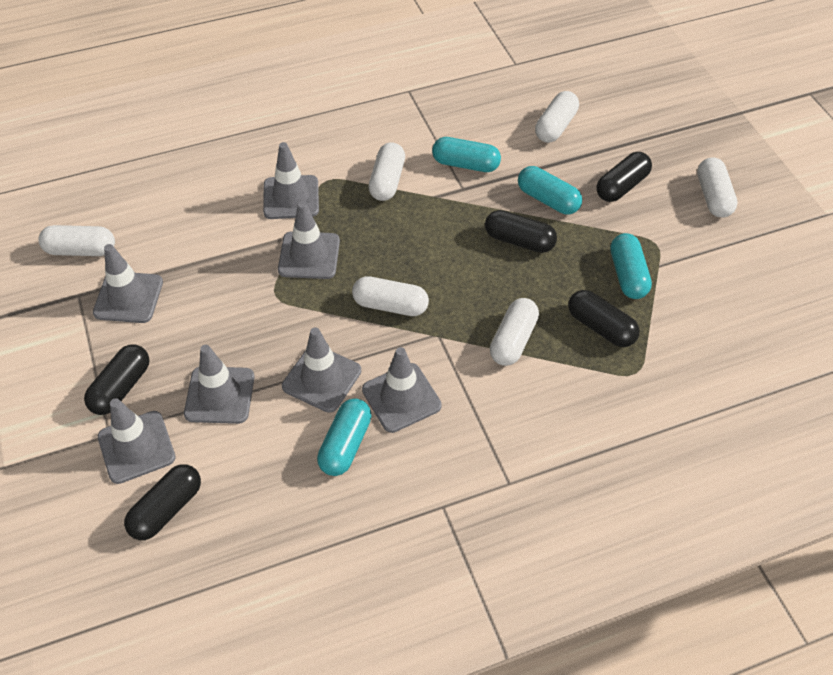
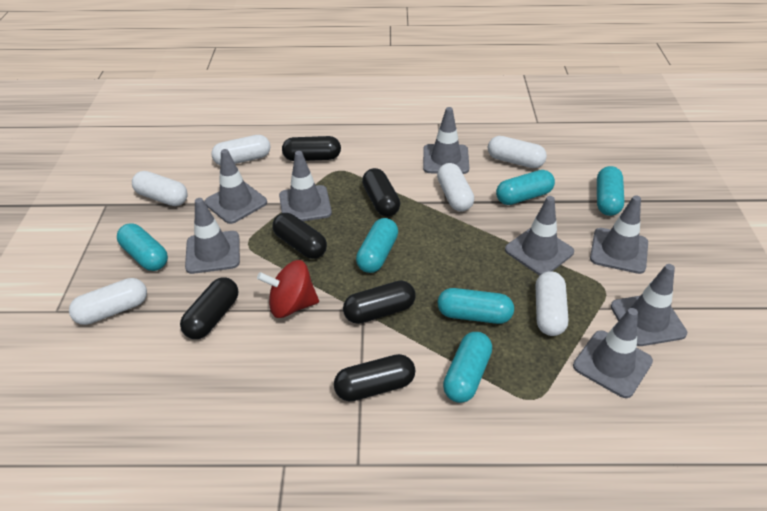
black capsule: [84,344,149,415] [124,464,201,540] [485,210,557,253] [568,290,640,347] [596,152,652,202] = 5 -> [180,277,238,339] [272,213,327,259] [282,136,341,161] [334,354,415,402] [343,281,416,324] [362,168,400,217] = 6
grey traffic cone: [93,244,163,323] [98,398,176,484] [184,345,255,424] [263,142,319,219] [278,201,340,279] [282,327,361,413] [362,347,442,433] = 7 -> [185,198,240,274] [205,149,267,224] [279,151,332,221] [423,107,469,174] [505,196,574,275] [573,308,653,398] [590,196,648,274] [611,264,687,346] = 8
red spinning top: none = 0 -> [257,260,319,318] = 1
turquoise capsule: [317,398,372,476] [432,137,501,172] [518,166,582,215] [610,233,652,299] = 4 -> [117,223,168,271] [356,218,398,273] [438,288,514,324] [443,332,492,403] [496,170,555,205] [597,166,624,216] = 6

